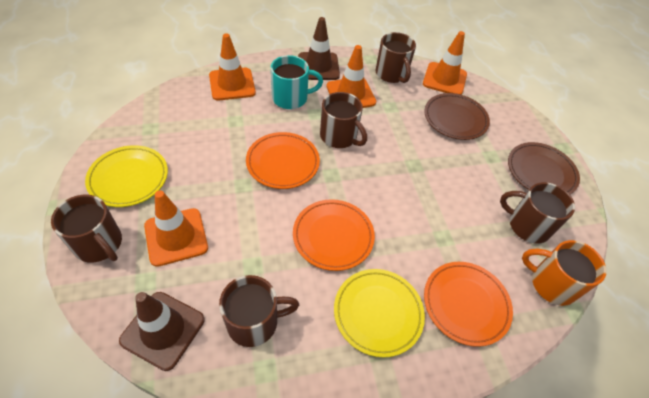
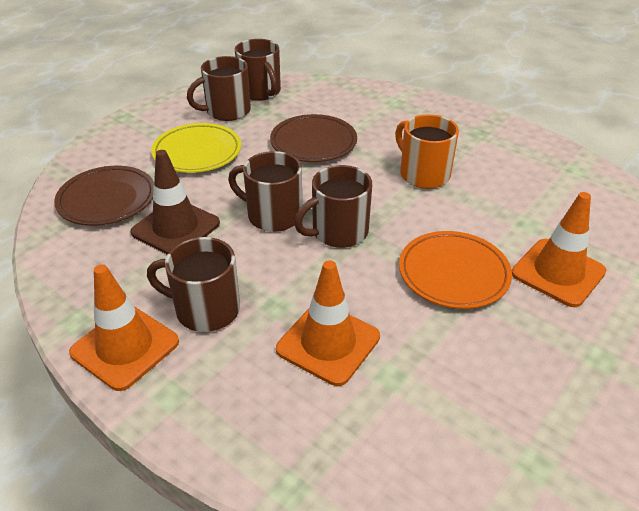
brown traffic cone: [119,292,205,371] [298,17,340,80] = 2 -> [130,150,220,255] = 1
orange plate: [246,132,320,189] [293,199,375,271] [424,262,513,347] = 3 -> [399,231,512,309] = 1
orange traffic cone: [144,190,208,267] [209,33,256,100] [327,45,376,108] [423,31,467,95] = 4 -> [69,264,179,391] [276,260,380,386] [512,192,607,307] = 3
turquoise mug: [271,55,323,109] = 1 -> none = 0
yellow plate: [85,145,168,207] [334,269,425,358] = 2 -> [151,123,241,173] = 1

